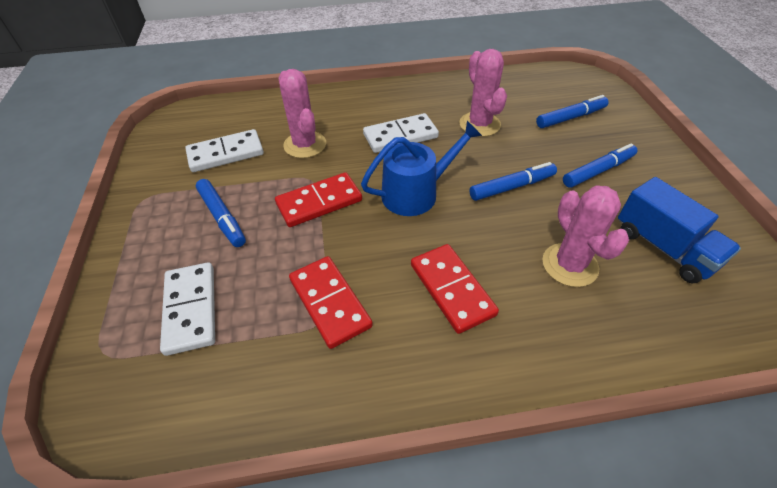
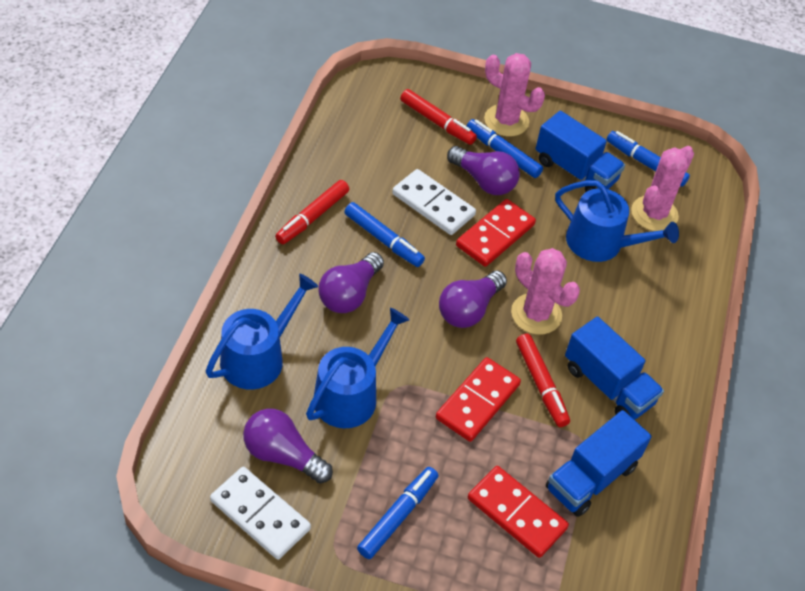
blue truck: [618,177,741,283] = 1 -> [535,111,625,192] [546,410,651,517] [565,317,664,420] = 3
blue watering can: [361,121,482,216] = 1 -> [206,274,318,389] [306,308,409,428] [555,180,679,262] = 3
purple light bulb: none = 0 -> [243,409,333,484] [319,252,384,313] [439,270,507,328] [447,146,520,195] = 4
red marker: none = 0 -> [275,180,349,244] [400,89,477,145] [516,334,570,427] = 3
white domino: [160,262,215,356] [185,129,264,172] [363,113,439,153] = 3 -> [210,467,311,560] [392,169,476,235] = 2

